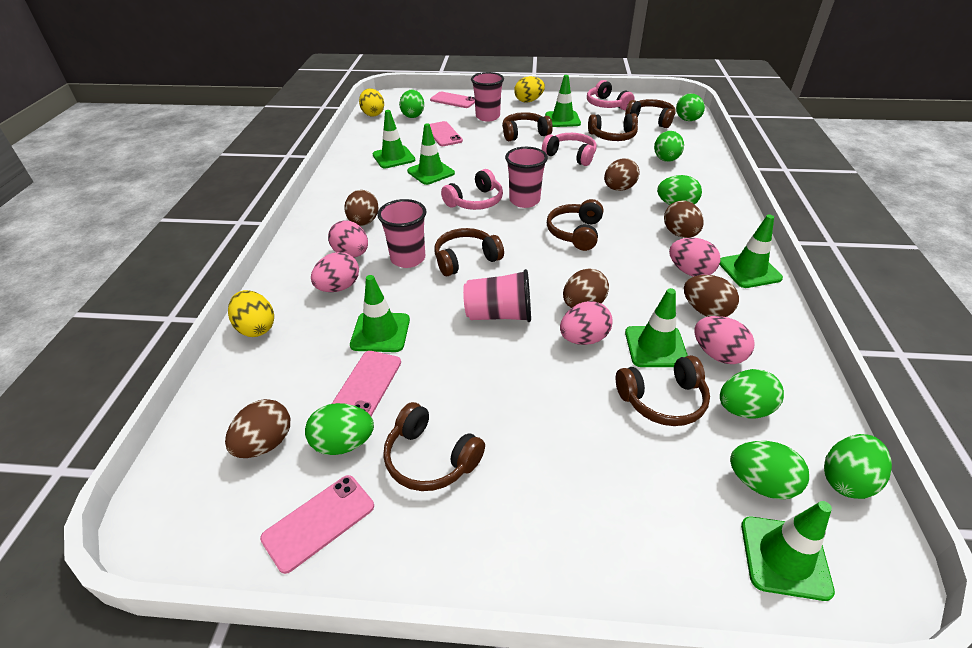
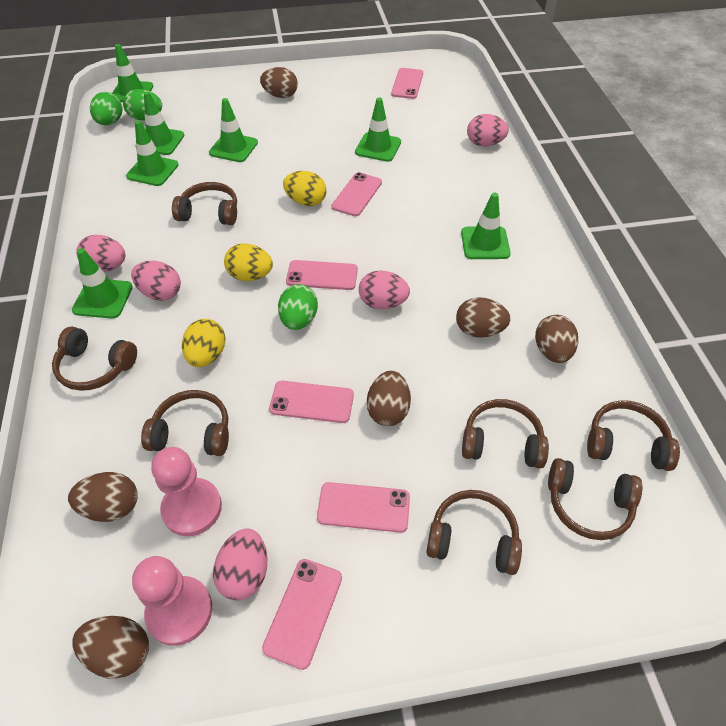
green egg: [305,403,374,455] [399,90,424,118] [654,131,684,162] [657,175,702,205] [676,93,705,121] [720,369,784,418] [730,441,809,500] [824,434,892,499] = 8 -> [90,92,122,125] [123,89,162,120] [278,284,318,330] = 3
pink cup: [377,199,426,268] [463,269,531,322] [471,72,504,121] [505,147,548,208] = 4 -> none = 0
pink headphones: [441,169,503,210] [542,133,597,166] [587,80,634,110] = 3 -> none = 0
pink pawn: none = 0 -> [132,556,212,646] [151,447,222,536] = 2
pink phone: [260,475,374,574] [332,351,401,416] [430,92,475,108] [430,121,463,146] = 4 -> [262,559,342,670] [269,381,354,423] [286,260,358,290] [317,482,410,533] [331,172,382,216] [391,68,423,99] = 6

